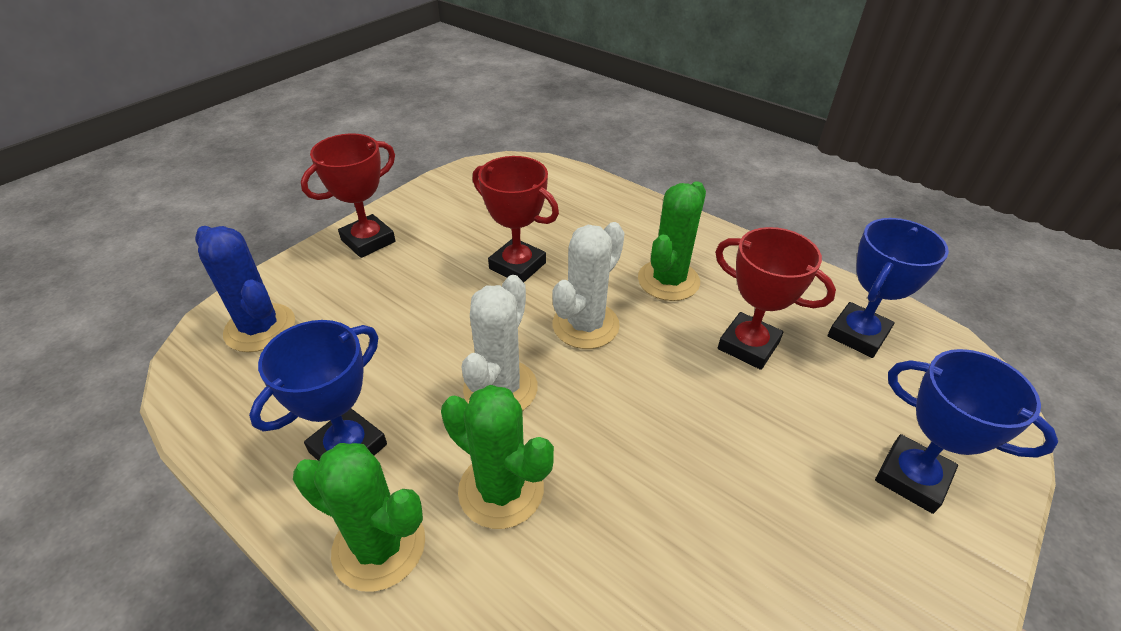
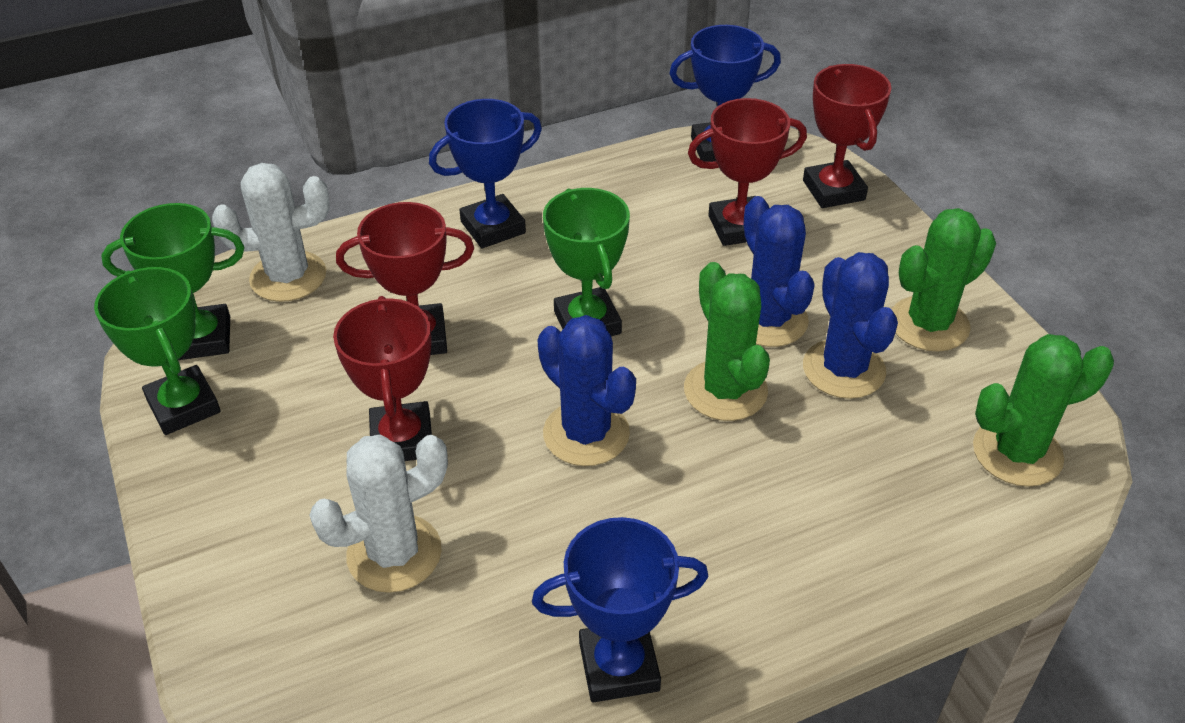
blue cactus: [195,226,295,352] = 1 -> [537,315,636,466] [743,196,815,347] [803,252,898,399] = 3
green trophy: none = 0 -> [94,267,221,435] [101,203,244,360] [543,188,630,336] = 3
red trophy: [301,133,396,258] [473,156,559,282] [715,227,836,370] = 3 -> [333,296,432,461] [336,202,474,355] [688,98,807,246] [803,64,891,208] = 4

